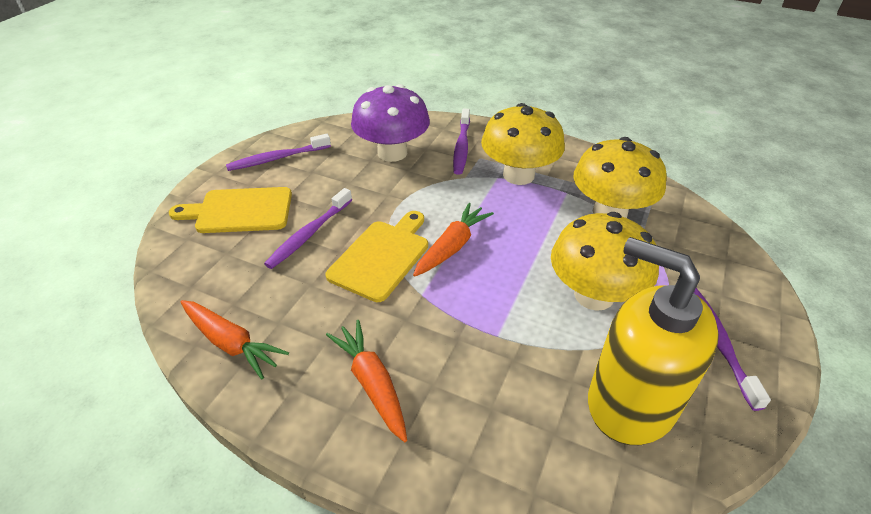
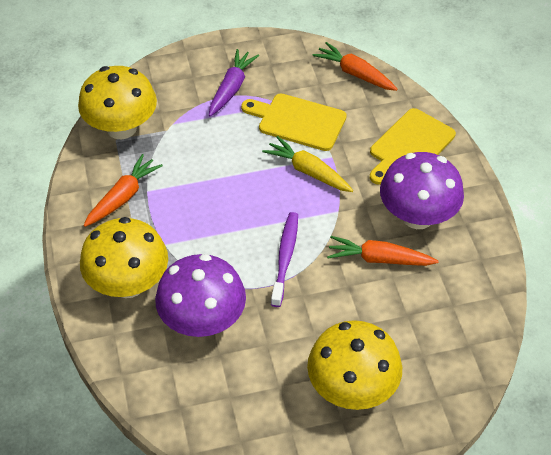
purple carrot: none = 0 -> [209,49,259,116] = 1
purple mushroom: [351,84,430,162] = 1 -> [155,254,246,337] [380,152,464,229] = 2
purple toothbrush: [226,134,331,171] [264,188,352,269] [453,109,470,175] [694,288,771,411] = 4 -> [271,212,298,307] = 1
yellow carrot: none = 0 -> [262,136,353,192] = 1
yellow soap dispenser: [588,237,719,445] = 1 -> none = 0

